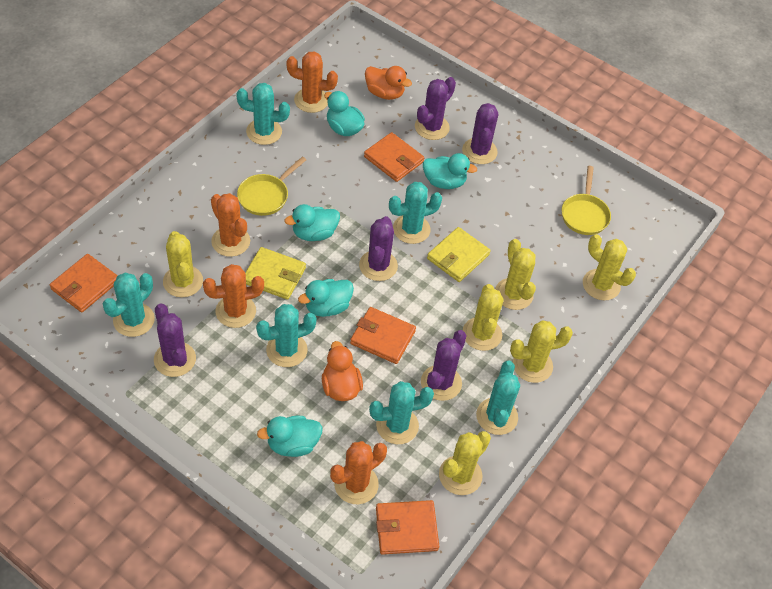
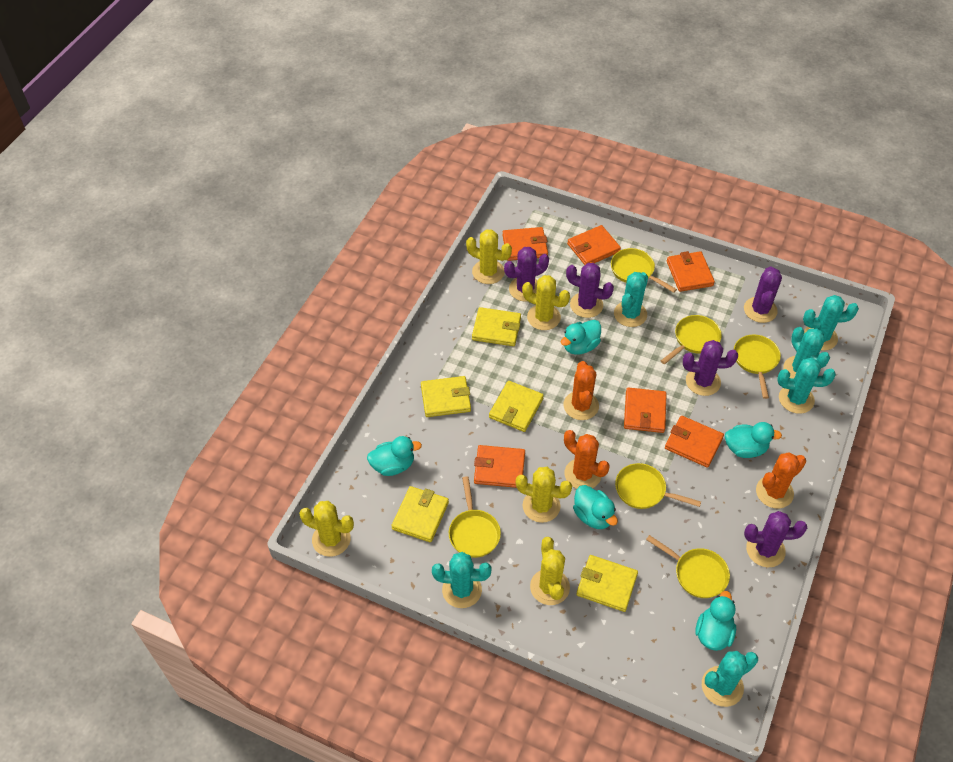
orange cactus: [203,264,264,328] [211,193,250,257] [286,51,338,113] [330,441,387,504] = 4 -> [563,361,599,420] [564,430,609,489] [756,452,806,509] = 3
orange duck: [322,341,363,401] [365,66,412,100] = 2 -> none = 0
orange wallet: [50,254,118,313] [350,307,416,364] [364,132,424,182] [376,500,439,555] = 4 -> [474,445,525,488] [503,227,548,261] [567,225,621,265] [624,387,667,433] [665,416,724,468] [667,251,715,292] = 6
yellow cactus: [163,231,203,297] [439,431,491,495] [463,284,504,351] [495,239,536,310] [510,320,573,383] [583,234,636,300] = 6 -> [299,501,354,557] [466,229,512,284] [516,467,572,523] [522,275,570,330] [530,537,570,605] = 5
yellow pan: [237,156,306,216] [562,166,611,235] = 2 -> [449,476,501,558] [611,248,677,293] [615,463,701,509] [646,535,730,598] [661,315,722,364] [734,335,781,399] = 6
yellow wallet: [245,247,306,300] [427,227,491,282] = 2 -> [391,486,449,542] [421,376,471,417] [472,307,521,346] [489,381,544,432] [576,555,638,612] = 5

